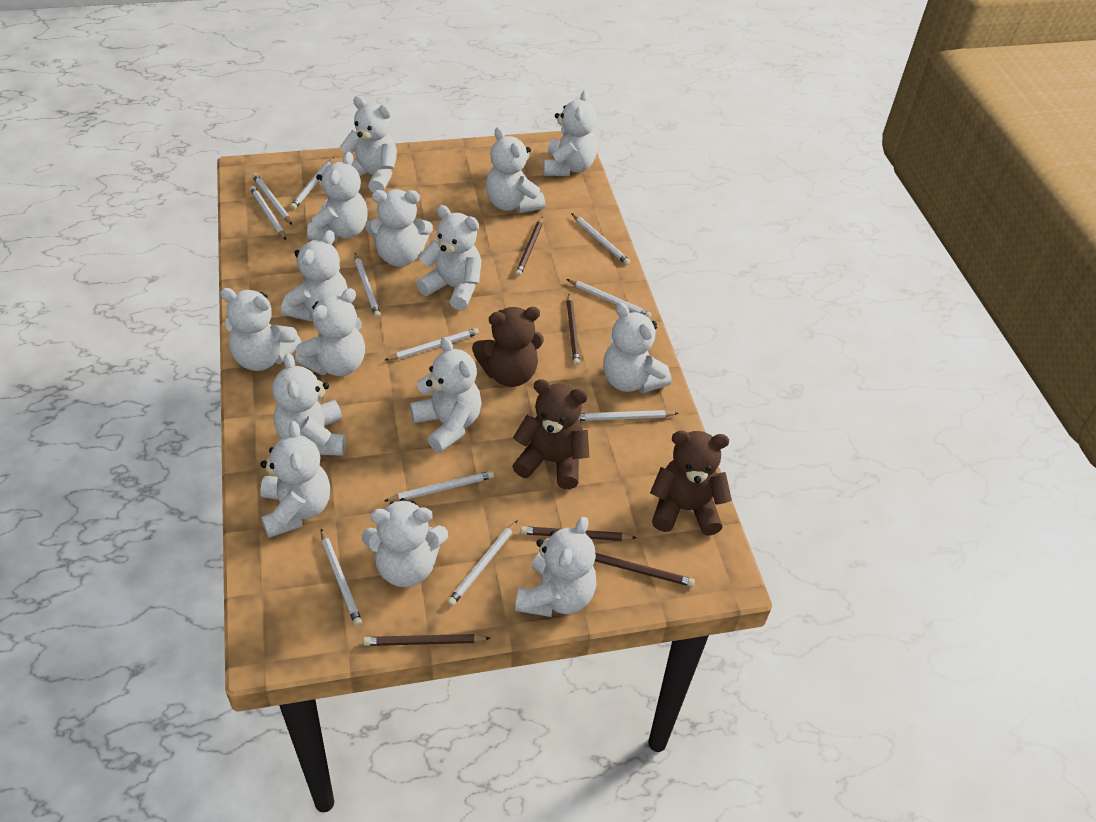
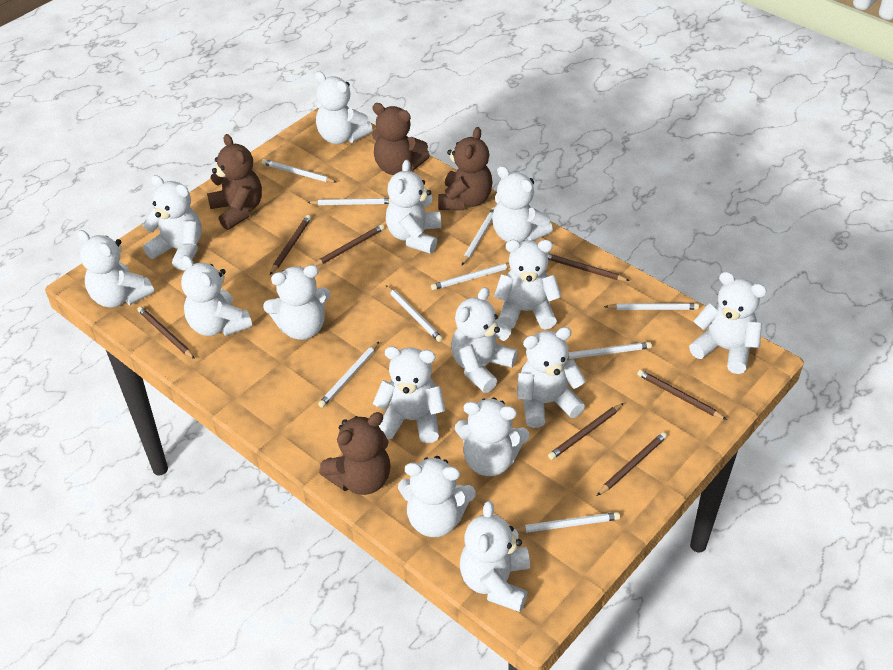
brown pencil: [363,634,490,646] [515,217,543,276] [521,526,637,541] [567,294,580,366] [595,553,695,587] = 5 -> [137,306,195,359] [270,215,311,275] [313,224,385,266] [547,253,630,281] [548,403,624,460] [597,432,667,496] [637,370,727,420] = 7
brown teddy bear: [472,307,544,387] [512,379,589,489] [650,431,732,536] = 3 -> [207,134,262,230] [319,412,391,495] [372,103,430,175] [438,127,493,211] = 4
white pencil: [250,186,286,240] [252,173,292,225] [290,157,334,210] [321,529,362,626] [354,253,381,318] [384,471,494,502] [385,328,479,360] [447,520,518,606] [567,279,652,318] [571,213,630,265] [579,410,679,421] = 11 -> [262,159,336,183] [307,198,391,205] [318,342,379,408] [386,285,443,342] [431,263,510,290] [462,207,495,265] [515,512,620,533] [568,342,652,359] [604,303,699,310] = 9

